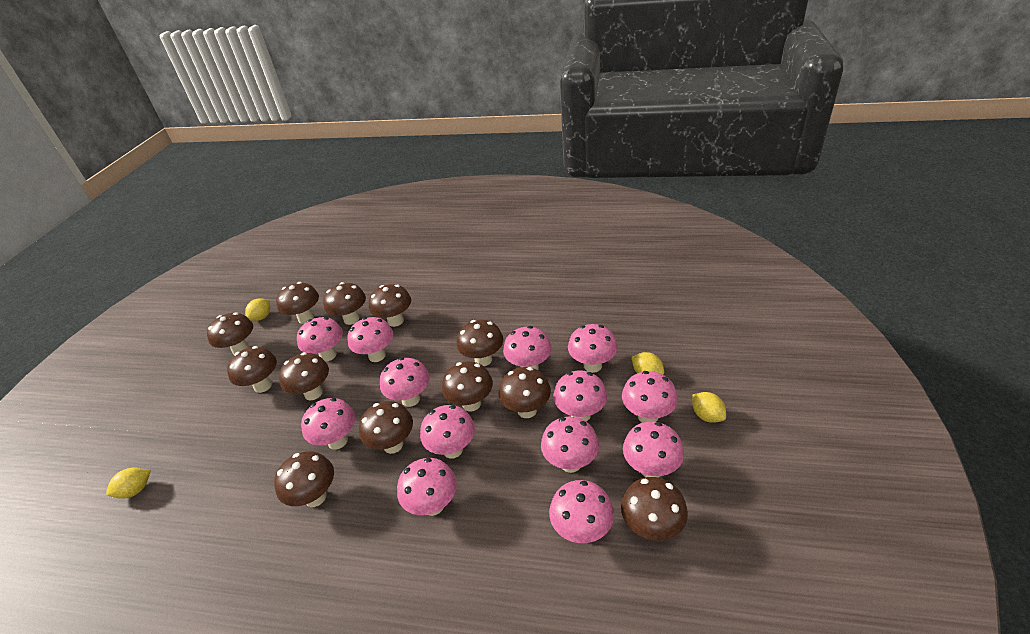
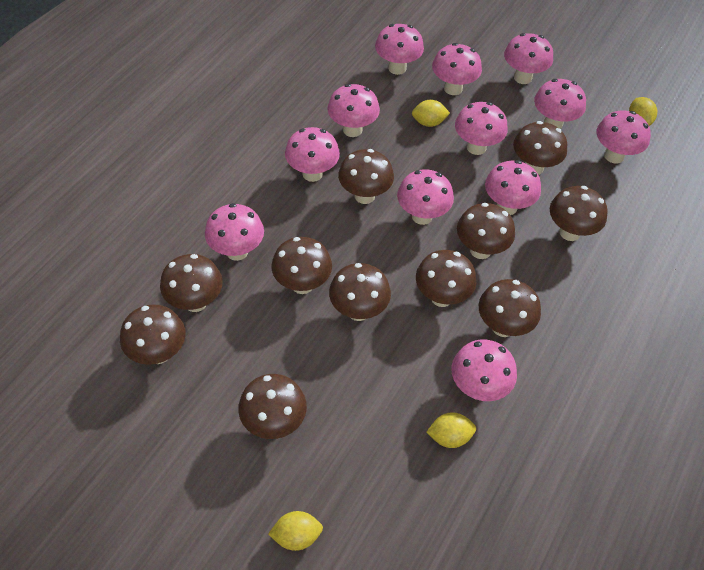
brown mushroom: [207,312,253,354] [227,346,277,393] [274,451,334,507] [276,282,319,324] [279,352,329,400] [323,282,366,325] [359,401,413,454] [369,284,411,327] [442,361,493,412] [456,320,503,366] [498,367,551,418] [621,477,688,541] = 12 -> [120,304,186,365] [160,254,223,312] [238,374,307,439] [271,237,332,294] [329,263,391,321] [338,149,394,204] [416,250,477,307] [457,203,515,259] [479,279,541,337] [513,121,567,175] [550,186,608,241] = 11
pink mushroom: [297,317,343,362] [301,398,355,450] [347,317,393,362] [380,357,430,407] [397,458,457,516] [420,405,475,459] [503,326,552,370] [541,417,599,473] [549,480,614,543] [553,370,607,421] [568,324,618,373] [622,371,678,423] [623,422,684,478] = 13 -> [205,203,264,261] [285,127,340,182] [327,84,380,137] [375,24,424,75] [397,169,454,225] [432,43,482,95] [451,339,517,401] [455,102,508,155] [485,160,541,215] [504,33,553,84] [534,79,586,129] [597,111,651,164] = 12

